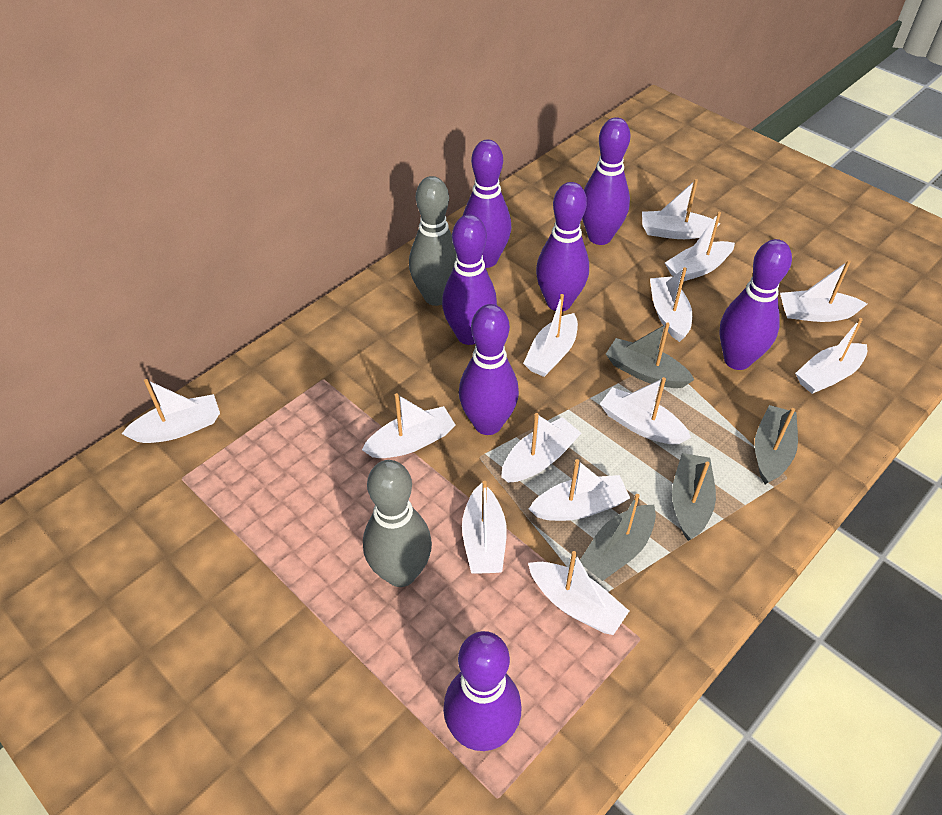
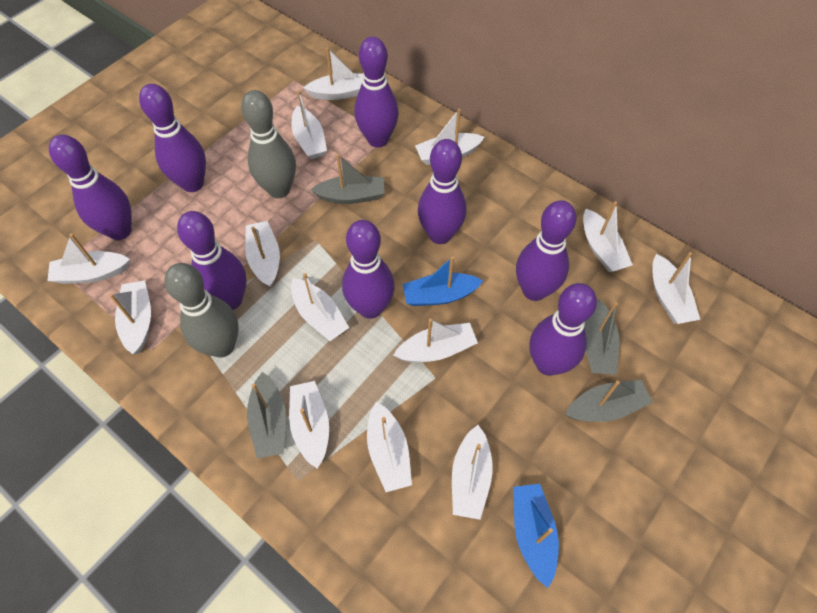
blue boat: none = 0 -> [402,256,483,306] [513,484,559,588] = 2
purple bowling pin: [442,214,497,345] [443,631,521,751] [459,304,519,435] [463,140,511,268] [536,182,589,311] [582,117,630,245] [719,239,792,370] = 7 -> [49,135,132,240] [139,84,206,192] [177,211,247,310] [342,220,395,319] [354,37,399,148] [418,139,466,244] [516,200,576,301] [530,283,597,376] = 8

